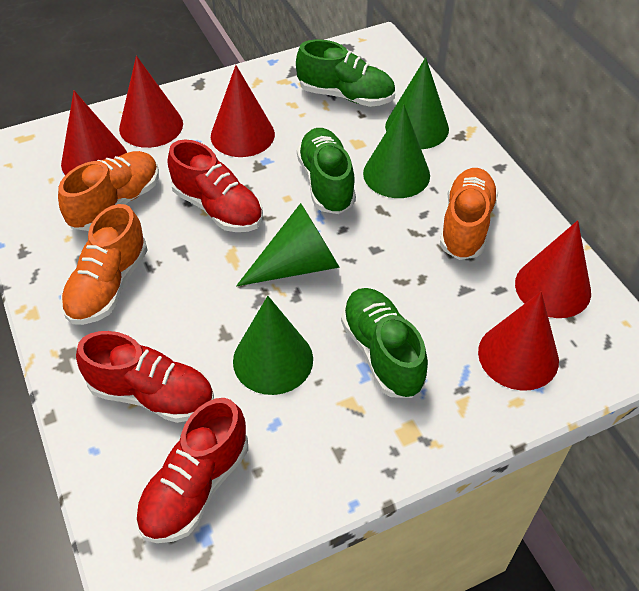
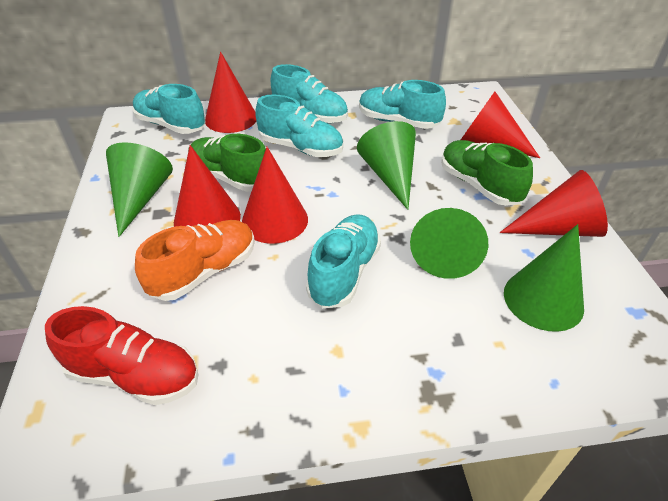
green shoe: [296,39,395,107] [297,128,356,214] [341,288,428,398] = 3 -> [188,134,266,192] [441,140,533,206] = 2
orange shoe: [58,151,159,231] [61,204,148,325] [440,168,499,260] = 3 -> [135,220,255,301] = 1
red shoe: [76,331,214,423] [135,398,248,543] [168,140,263,232] = 3 -> [45,306,199,405] = 1
turquoise shoe: none = 0 -> [132,84,206,134] [255,94,343,157] [270,64,348,123] [306,214,381,308] [359,80,446,129] = 5

